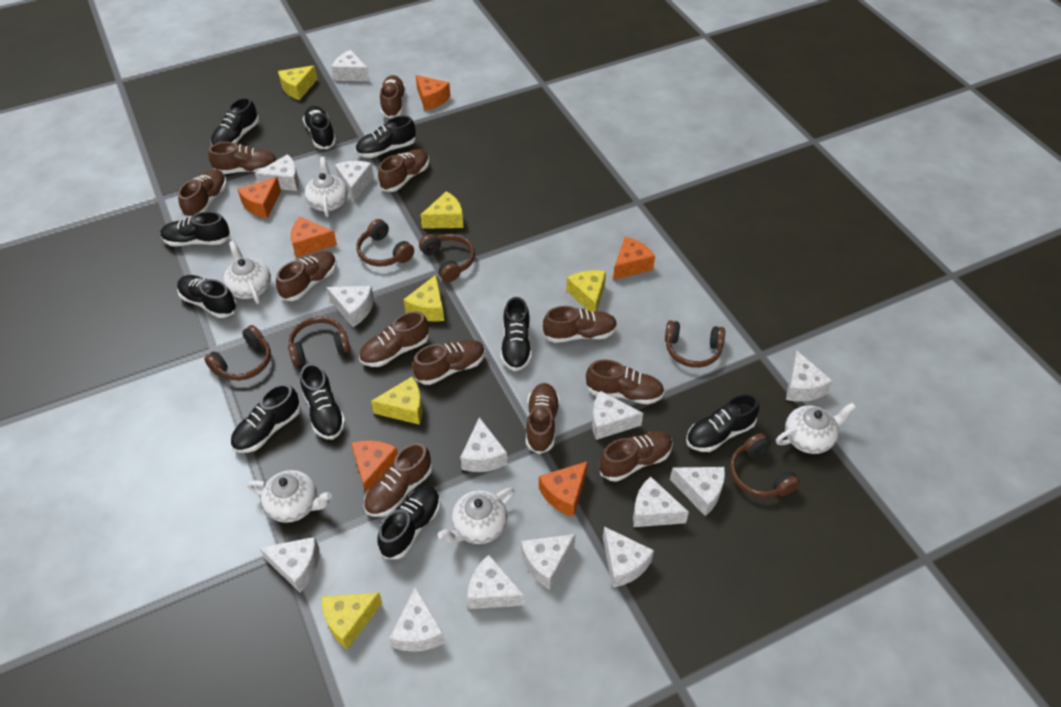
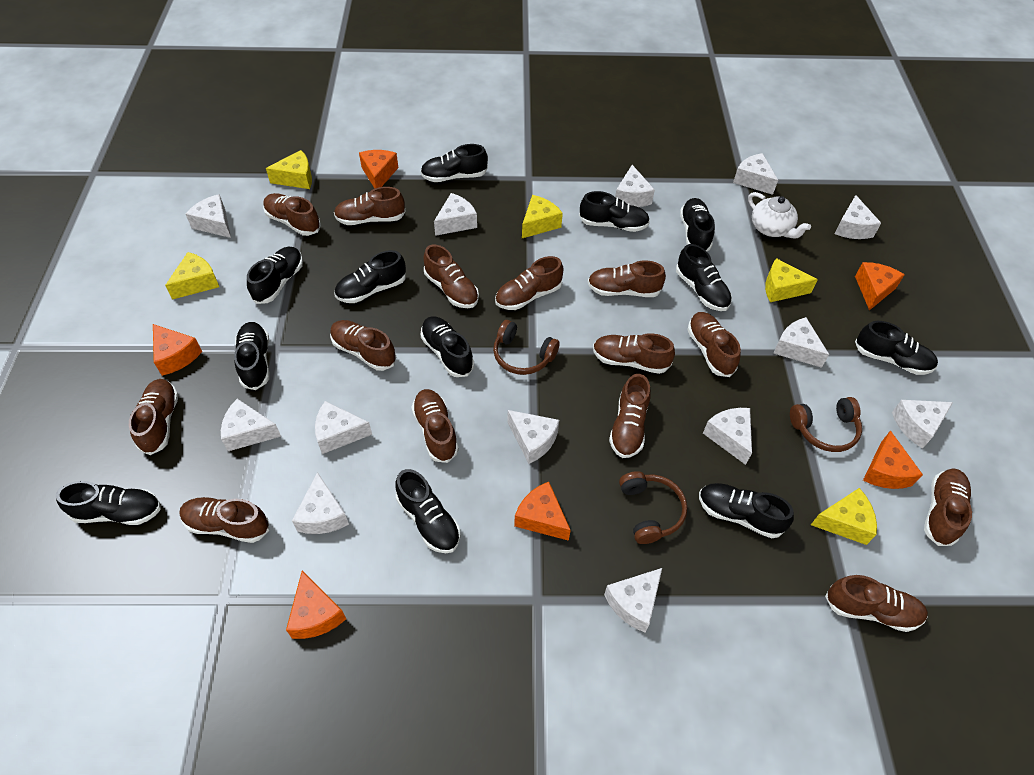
black shoe: [160,211,231,246] [177,275,237,318] [211,97,259,146] [230,384,301,453] [300,363,346,439] [303,106,336,149] [355,116,416,158] [377,486,441,559] [501,297,532,371] [686,393,759,452] = 10 -> [56,481,161,525] [234,322,269,390] [247,247,303,304] [334,250,406,303] [396,469,460,553] [420,144,488,182] [421,316,474,377] [579,191,650,232] [676,244,732,311] [680,198,715,251] [699,483,794,538] [855,321,938,375] = 12
brown headphones: [204,325,271,380] [288,316,350,366] [356,219,414,267] [419,234,475,282] [665,320,725,368] [730,433,800,498] = 6 -> [493,320,560,375] [619,471,687,544] [790,397,862,452] = 3
brown shoe: [178,169,227,218] [208,142,277,174] [276,251,337,301] [359,311,429,367] [364,443,432,517] [378,149,429,192] [380,75,405,118] [412,340,485,385] [526,383,560,454] [543,306,617,343] [585,359,665,404] [599,431,673,482] = 12 -> [129,379,179,455] [179,497,269,543] [263,193,321,236] [330,320,396,371] [334,187,406,225] [411,389,459,463] [424,245,479,308] [495,256,563,310] [588,260,666,297] [593,333,675,374] [609,374,651,458] [687,312,741,377] [825,575,928,632] [924,468,972,546] = 14
white cheese: [255,154,299,191] [259,537,319,592] [326,286,374,327] [332,50,370,81] [335,161,374,202] [390,586,445,652] [460,417,507,472] [467,555,525,609] [521,534,576,590] [592,390,643,440] [603,526,654,588] [633,476,689,527] [670,467,725,516] [786,351,833,402] = 14 -> [186,194,231,238] [221,399,281,451] [292,472,349,534] [315,401,372,454] [434,193,477,236] [507,410,559,464] [604,568,662,632] [615,165,655,207] [703,408,752,465] [733,153,778,195] [773,317,829,368] [835,195,881,239] [892,400,953,449] = 13
white teapot: [223,241,271,304] [247,470,332,523] [305,157,348,217] [438,488,514,544] [776,402,856,454] = 5 -> [748,192,811,239] = 1
yellow cheese: [278,65,317,100] [322,593,382,650] [371,377,423,425] [403,275,444,322] [420,191,464,229] [566,270,606,312] = 6 -> [165,252,219,300] [266,150,312,189] [522,195,563,238] [765,258,818,302] [811,488,877,545] = 5

